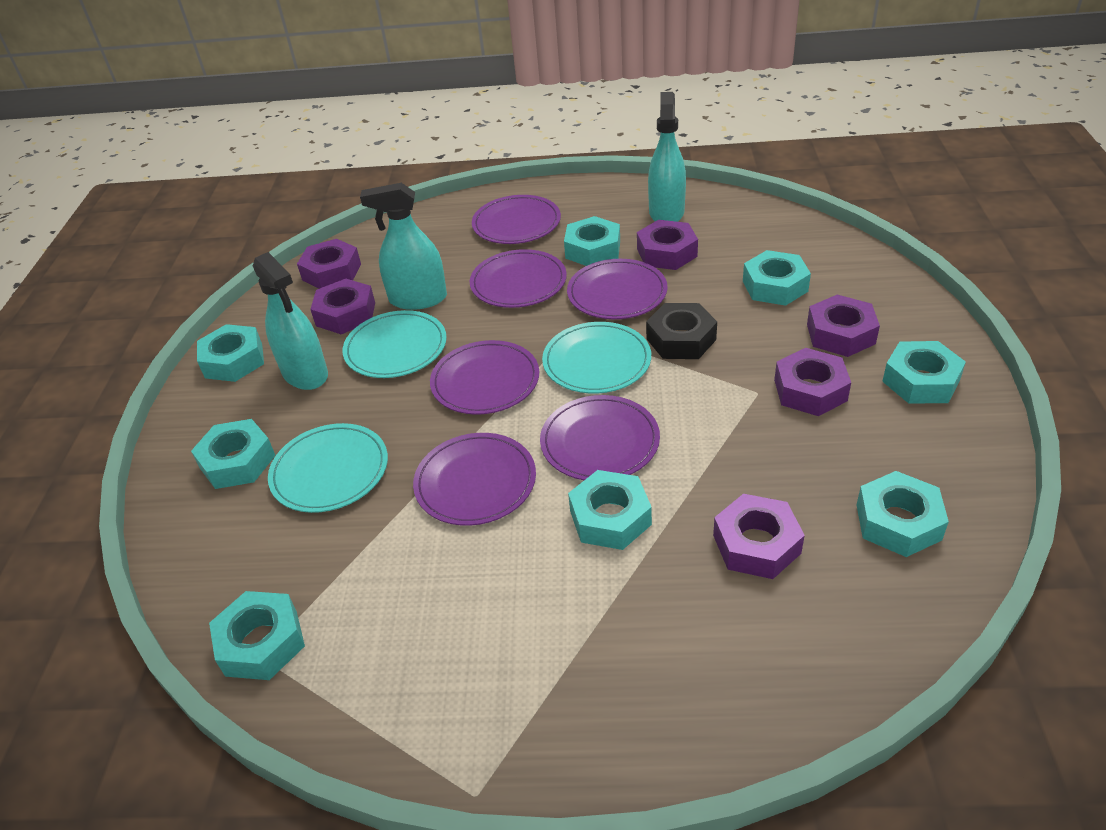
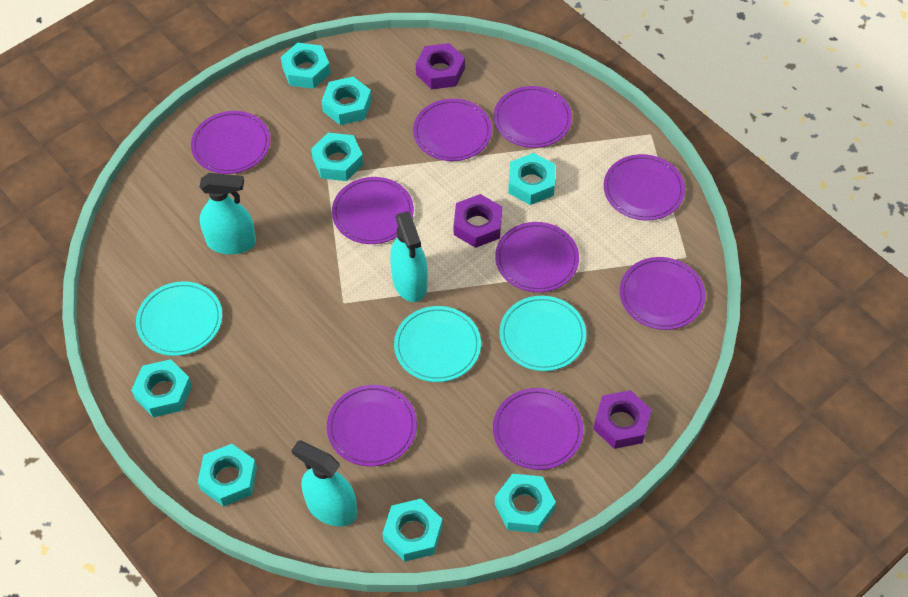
black nut: [646,303,717,359] = 1 -> none = 0
purple nut: [297,239,361,289] [310,279,375,334] [637,220,698,270] [713,494,805,579] [774,348,851,416] [807,295,880,357] = 6 -> [416,43,465,89] [454,194,502,248] [593,390,652,449] = 3
purple plate: [413,433,536,526] [430,340,539,415] [470,249,567,308] [472,195,561,244] [540,395,660,480] [567,259,668,319] = 6 -> [191,111,270,174] [327,385,417,466] [332,177,414,244] [413,99,492,161] [493,388,583,470] [494,86,572,148] [495,222,579,292] [604,154,685,220] [620,257,705,330] = 9

